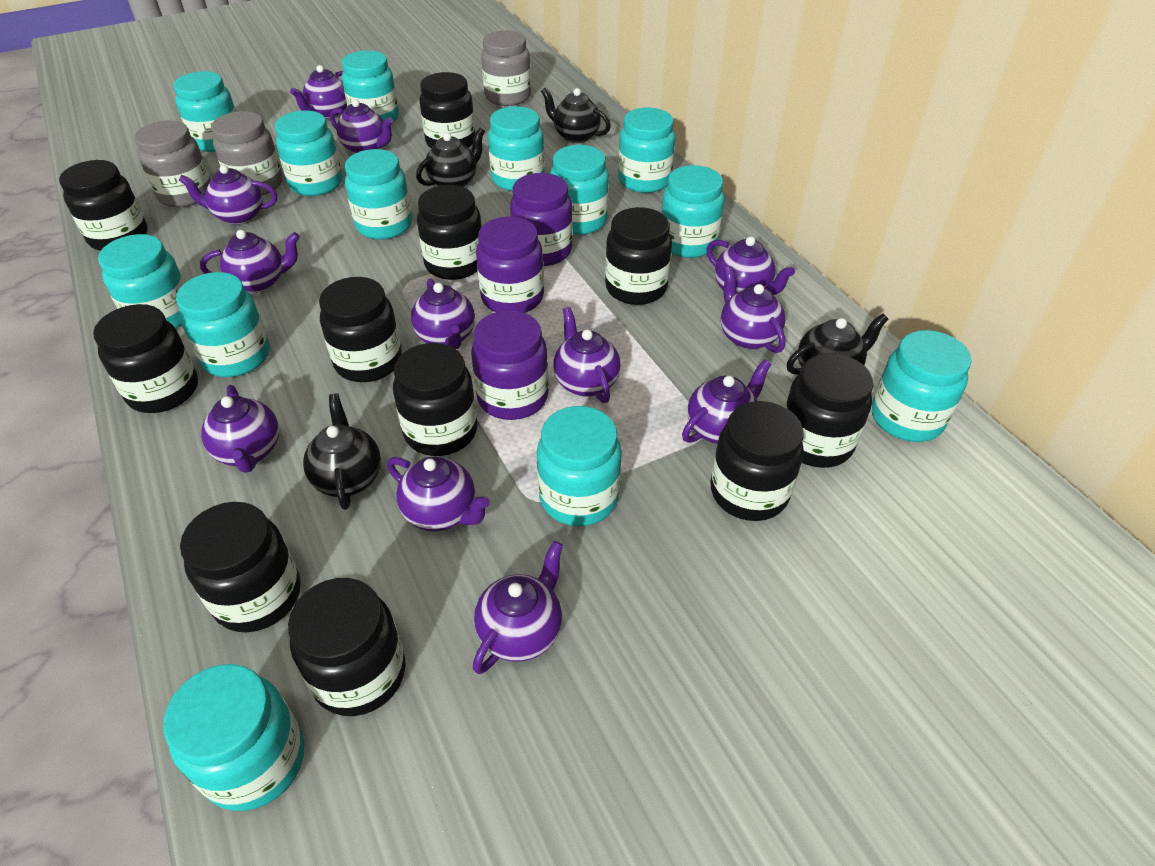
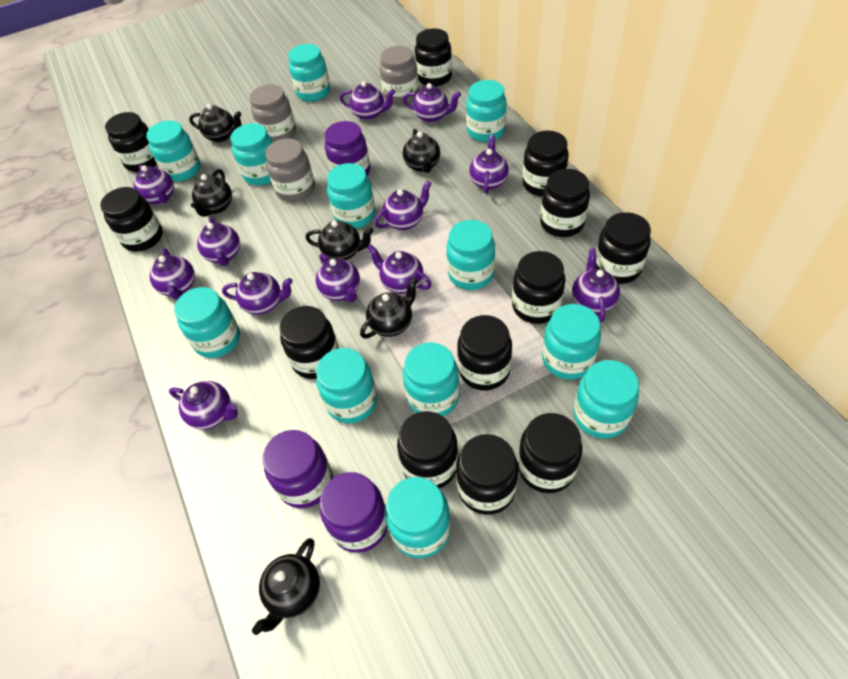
black jar: [59,160,148,251] [93,304,198,413] [180,502,301,632] [288,578,406,716] [319,277,402,382] [393,343,478,456] [417,185,482,280] [419,72,475,148] [605,207,672,305] [711,401,804,521] [785,353,873,468] = 11 -> [100,187,163,252] [105,112,157,172] [279,306,339,379] [397,411,459,488] [415,28,452,86] [456,434,519,515] [457,315,512,391] [512,251,565,324] [518,413,582,493] [522,130,569,196] [540,169,590,237] [596,212,651,284] = 12
black teapot: [303,393,381,510] [416,128,485,187] [541,88,611,143] [787,314,888,374] = 4 -> [189,104,242,142] [191,169,232,217] [252,538,320,635] [306,220,373,260] [360,278,418,338] [403,129,440,173] = 6
turquoise jar: [98,234,185,329] [163,664,304,811] [173,71,236,152] [176,272,270,377] [275,111,342,196] [342,50,399,122] [345,149,412,240] [488,106,545,191] [537,406,622,526] [550,145,609,235] [618,108,675,193] [661,165,724,258] [872,330,971,442] = 13 -> [146,120,201,182] [174,287,240,358] [231,123,273,185] [288,44,330,102] [316,348,377,424] [327,163,375,229] [385,477,451,558] [403,343,460,416] [446,220,495,290] [466,80,506,142] [542,304,601,380] [573,360,639,439] = 12

